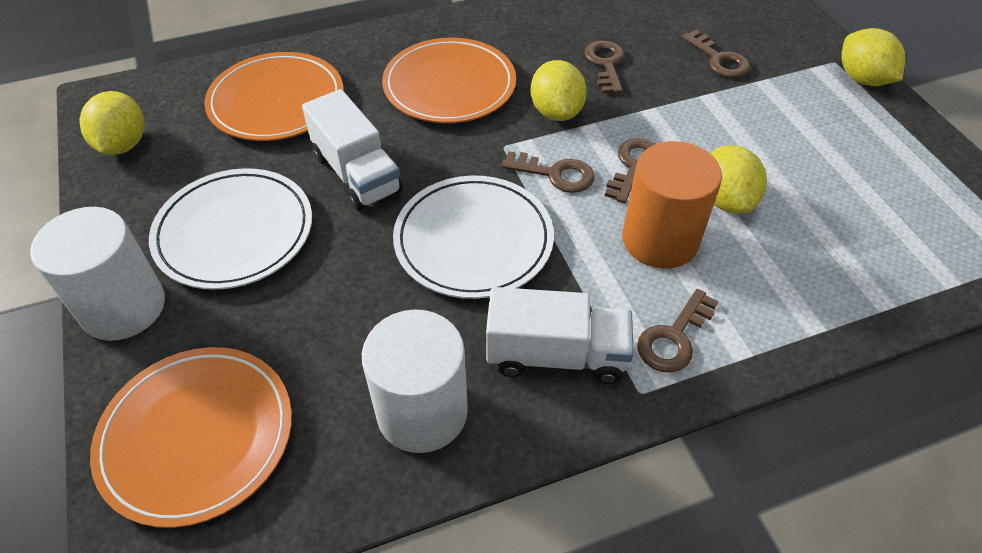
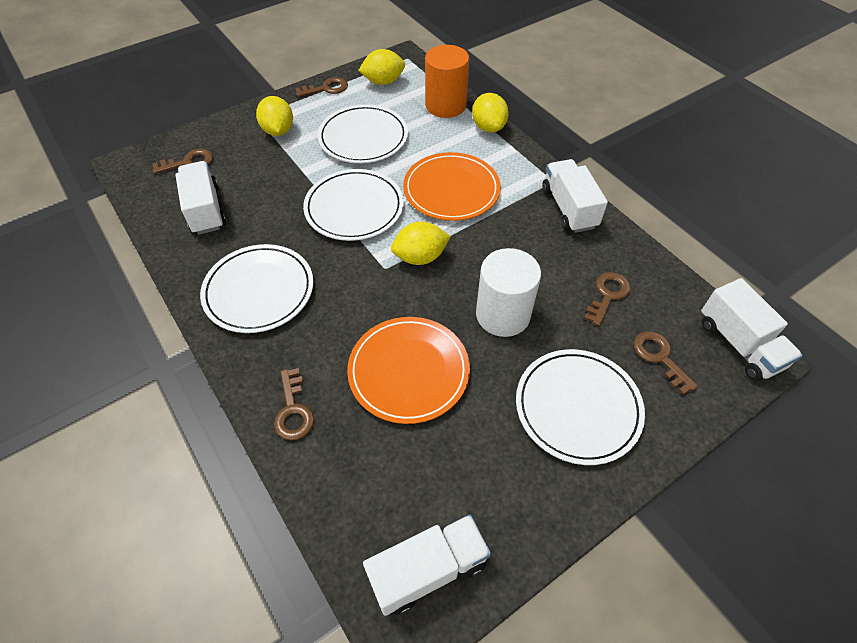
orange plate: [90,347,292,528] [204,52,344,141] [382,38,516,123] = 3 -> [347,317,470,424] [403,152,501,221] = 2
white cylinder: [30,207,165,341] [362,310,468,453] = 2 -> [476,248,541,337] = 1
white plate: [149,168,312,290] [393,176,554,299] = 2 -> [200,244,313,333] [303,169,404,241] [318,104,408,163] [516,349,645,465] = 4
white truck: [302,89,403,211] [486,287,634,384] = 2 -> [175,161,226,235] [363,515,491,616] [542,159,608,233] [701,278,803,381] = 4

